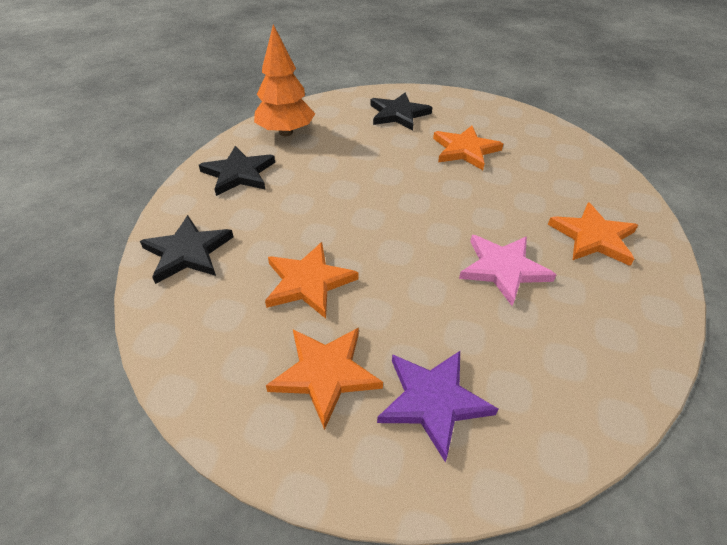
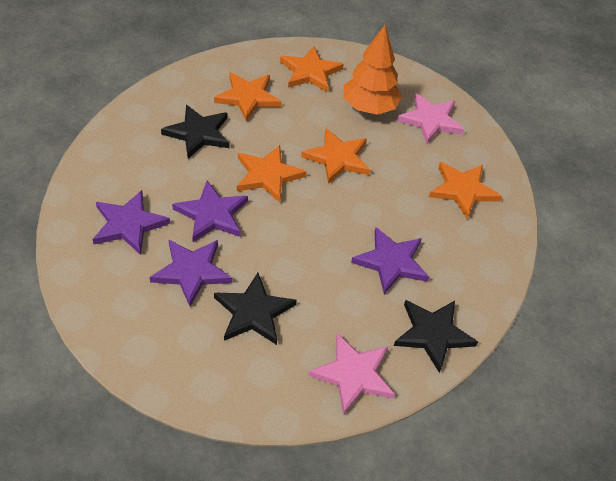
orange star: [265,242,358,319] [266,327,383,430] [433,126,503,170] [548,202,638,266] = 4 -> [214,72,281,122] [237,145,307,203] [280,46,344,92] [301,128,370,184] [429,162,502,219] = 5
pink star: [459,235,556,306] = 1 -> [308,333,395,415] [397,93,464,144] = 2
purple star: [377,351,498,462] = 1 -> [93,190,170,255] [150,239,232,307] [172,181,248,242] [351,227,429,294] = 4

